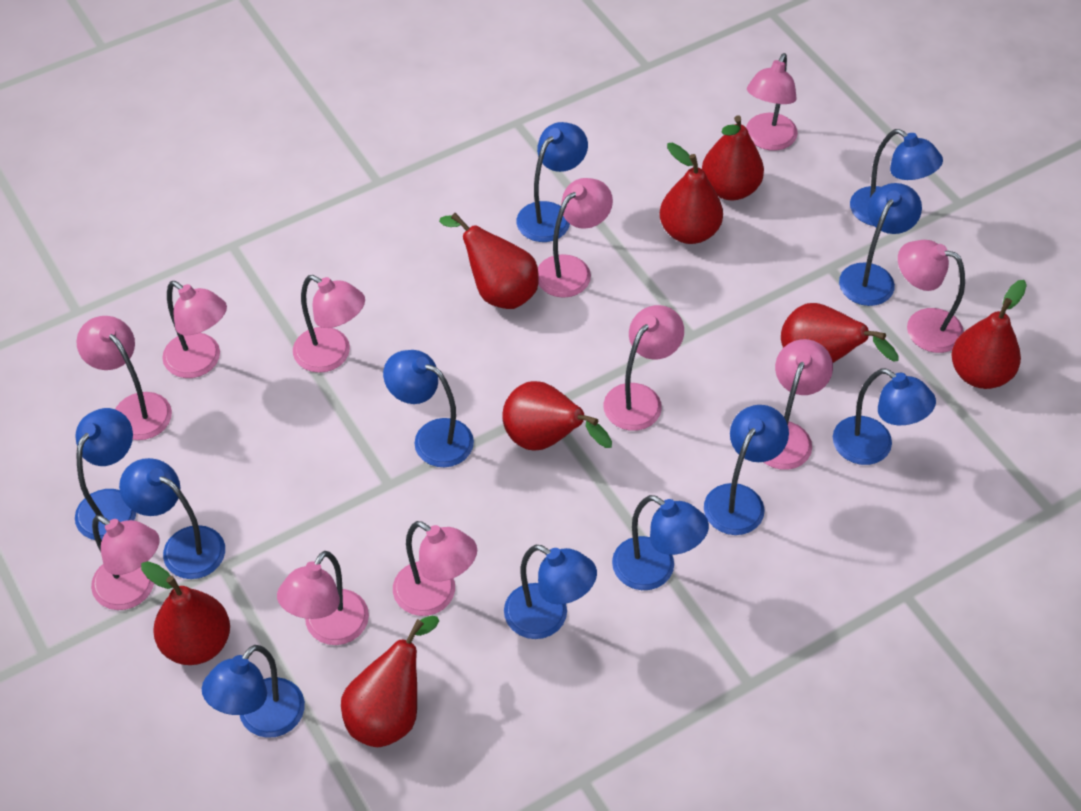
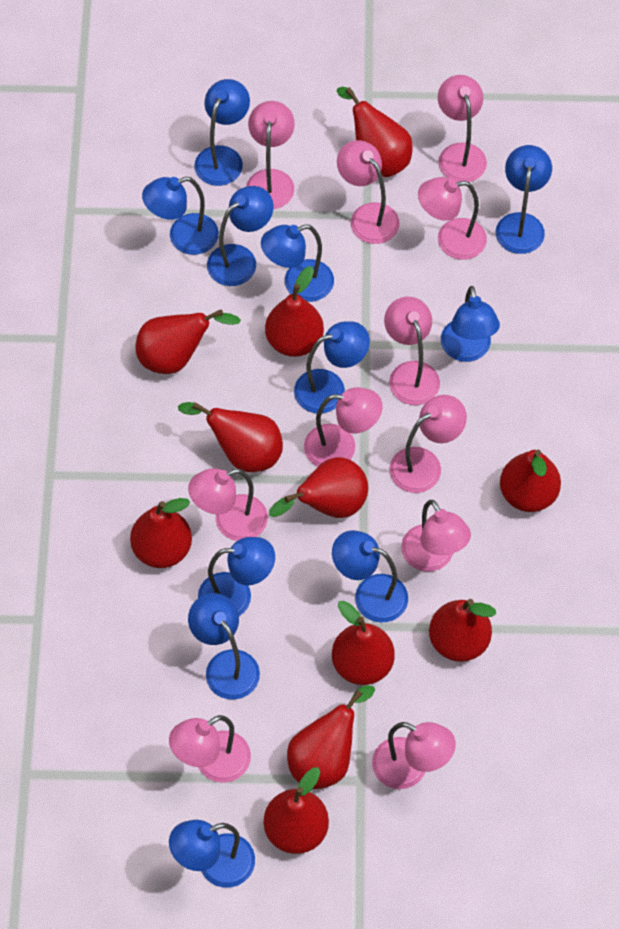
red pear: [141,561,230,665] [341,616,439,747] [439,213,539,309] [503,381,612,450] [660,143,723,244] [702,115,764,200] [781,303,899,363] [952,280,1027,389] = 8 -> [130,498,192,568] [135,309,241,374] [178,402,283,472] [264,767,329,854] [265,266,324,357] [269,457,368,518] [287,685,375,789] [332,601,395,685] [336,87,413,177] [429,599,496,662] [500,450,561,512] = 11

